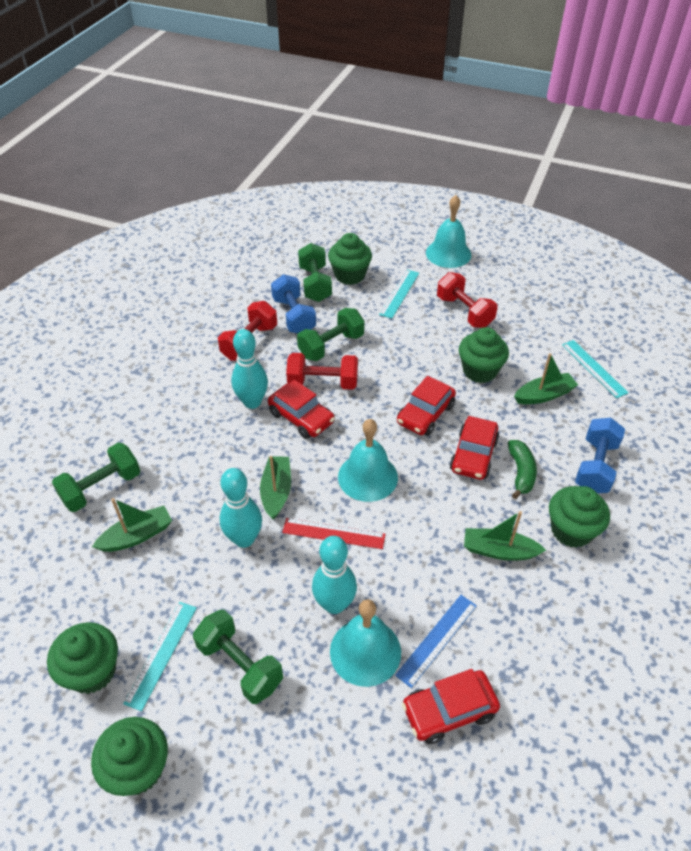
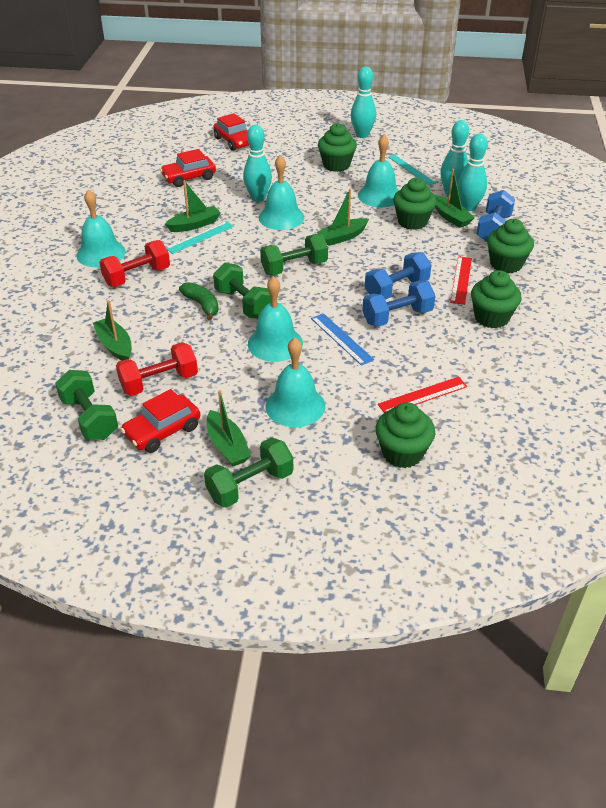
blue dumbbell: [271,274,316,333] [575,418,625,493] = 2 -> [362,281,436,327] [365,252,431,300] [477,190,515,242] = 3
green boat: [92,498,172,552] [260,456,291,520] [464,511,546,561] [514,353,578,404] = 4 -> [93,300,132,361] [165,180,221,232] [207,390,251,466] [317,189,369,246] [435,169,474,228] = 5
red car: [268,380,335,439] [397,376,456,436] [402,669,500,744] [450,416,500,480] = 4 -> [121,389,200,453] [160,149,216,187] [213,113,249,151] = 3
red dumbbell: [218,301,277,361] [286,353,358,390] [437,272,498,328] = 3 -> [99,240,170,287] [116,342,198,396] = 2
red ruler: [282,518,385,549] = 1 -> [378,377,467,413] [450,256,472,305] = 2
turquoise bell: [330,599,401,687] [338,419,398,502] [426,195,471,268] = 3 -> [76,189,126,268] [248,276,303,362] [259,155,304,230] [266,338,325,427] [358,135,399,207] = 5
turquoise bowling pin: [220,468,262,548] [232,329,268,409] [312,536,357,614] = 3 -> [243,125,272,202] [351,67,376,138] [440,120,469,196] [457,133,488,211] = 4
turquoise ruler: [123,602,197,711] [379,270,419,319] [562,340,629,398] = 3 -> [166,221,234,254] [388,154,438,185] = 2

